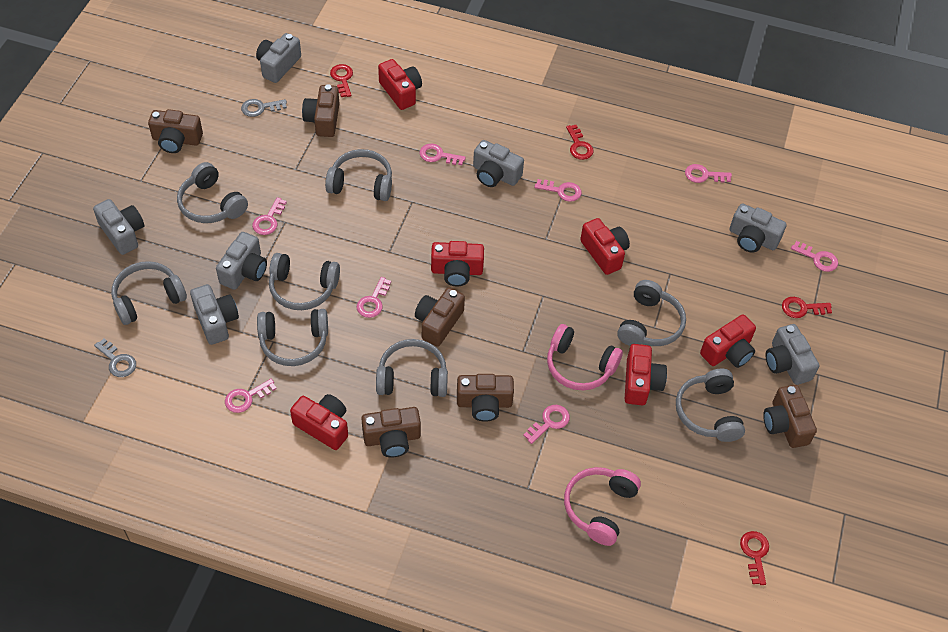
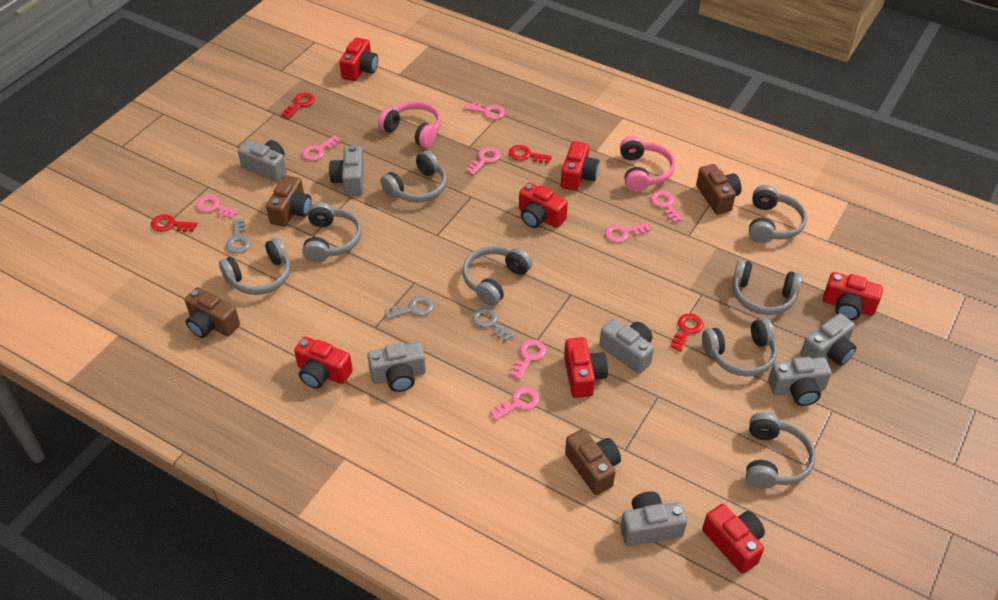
brown camera: [148,109,203,153] [302,84,339,137] [361,407,421,458] [415,288,465,347] [457,374,514,422] [763,385,817,448] = 6 -> [185,287,240,338] [266,175,312,227] [565,429,621,495] [696,164,741,215] = 4
grey key: [94,338,136,377] [241,99,287,117] = 2 -> [226,219,250,253] [385,296,434,320] [472,307,515,342] = 3
red camera: [290,394,348,450] [378,59,422,110] [431,241,484,287] [580,218,630,275] [625,344,667,405] [700,314,756,368] = 6 -> [294,336,353,389] [339,38,378,81] [519,182,568,228] [561,141,600,191] [564,337,608,398] [702,504,765,574] [823,272,883,320] = 7

